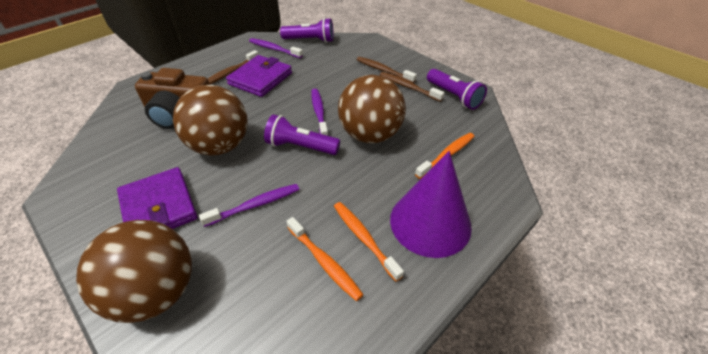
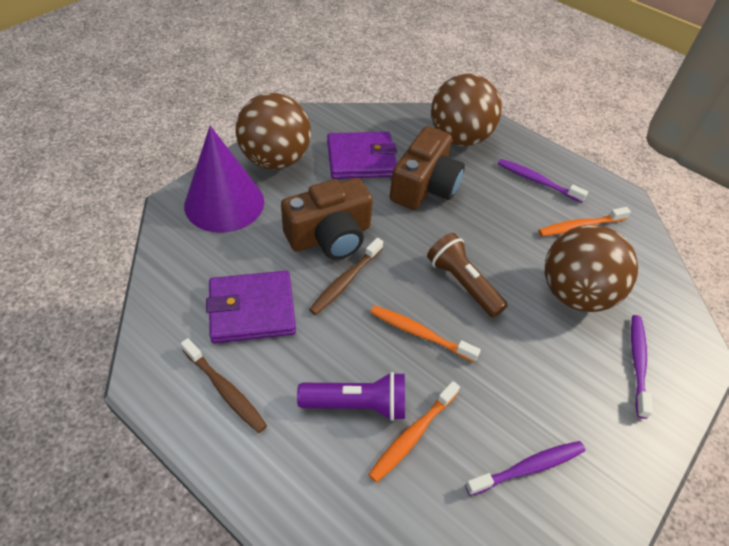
brown camera: [135,68,210,129] = 1 -> [281,178,373,260] [390,126,465,210] = 2
brown flashlight: none = 0 -> [427,233,508,318] = 1
brown toothbrush: [208,50,259,84] [356,57,417,83] [380,72,445,102] = 3 -> [181,338,267,433] [309,238,383,315] = 2
purple flashlight: [264,114,340,155] [280,18,334,43] [427,69,487,110] = 3 -> [297,372,405,421] = 1

